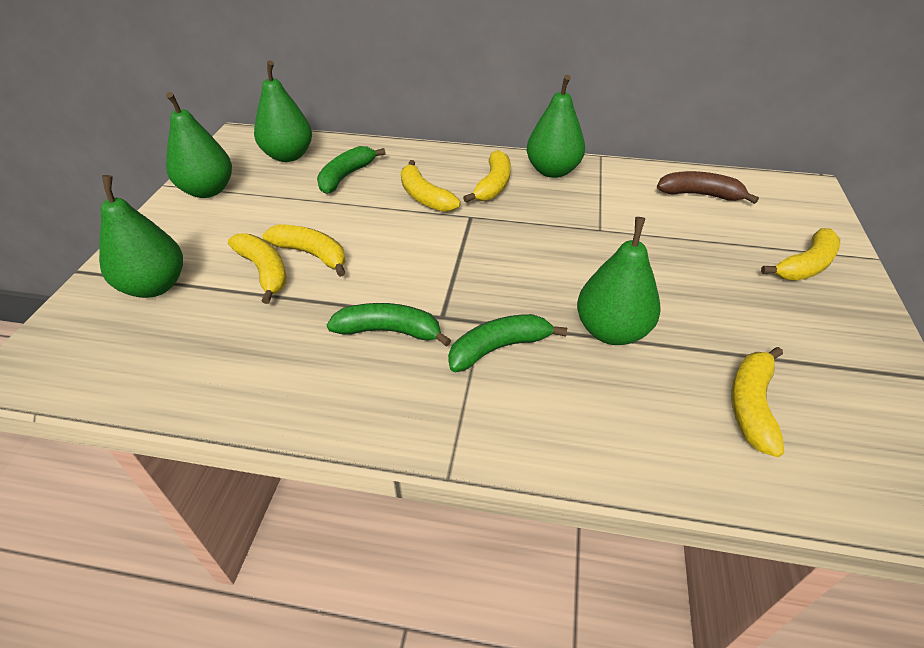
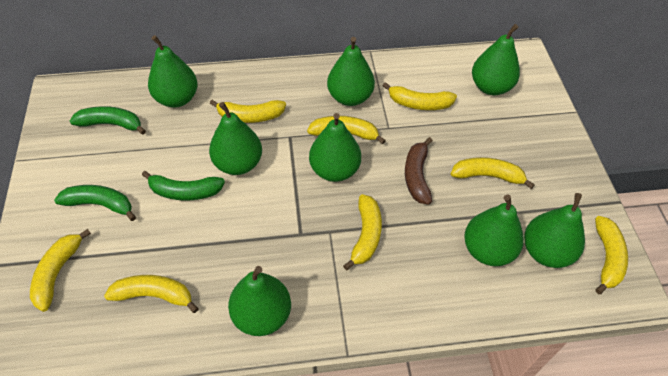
green pear: [99,175,183,298] [166,92,232,198] [254,60,312,162] [527,74,585,178] [577,217,661,345] = 5 -> [148,35,198,108] [209,102,262,175] [228,266,291,336] [309,113,361,182] [327,37,375,106] [464,195,524,266] [472,24,520,95] [524,193,585,268] = 8
yellow banana: [228,233,287,304] [263,224,346,277] [401,160,461,212] [463,150,511,203] [731,347,784,457] [761,228,840,280] = 6 -> [30,229,91,312] [104,275,199,313] [210,100,286,123] [307,116,386,144] [343,194,382,270] [383,82,457,110] [451,157,535,189] [595,216,628,294] = 8

